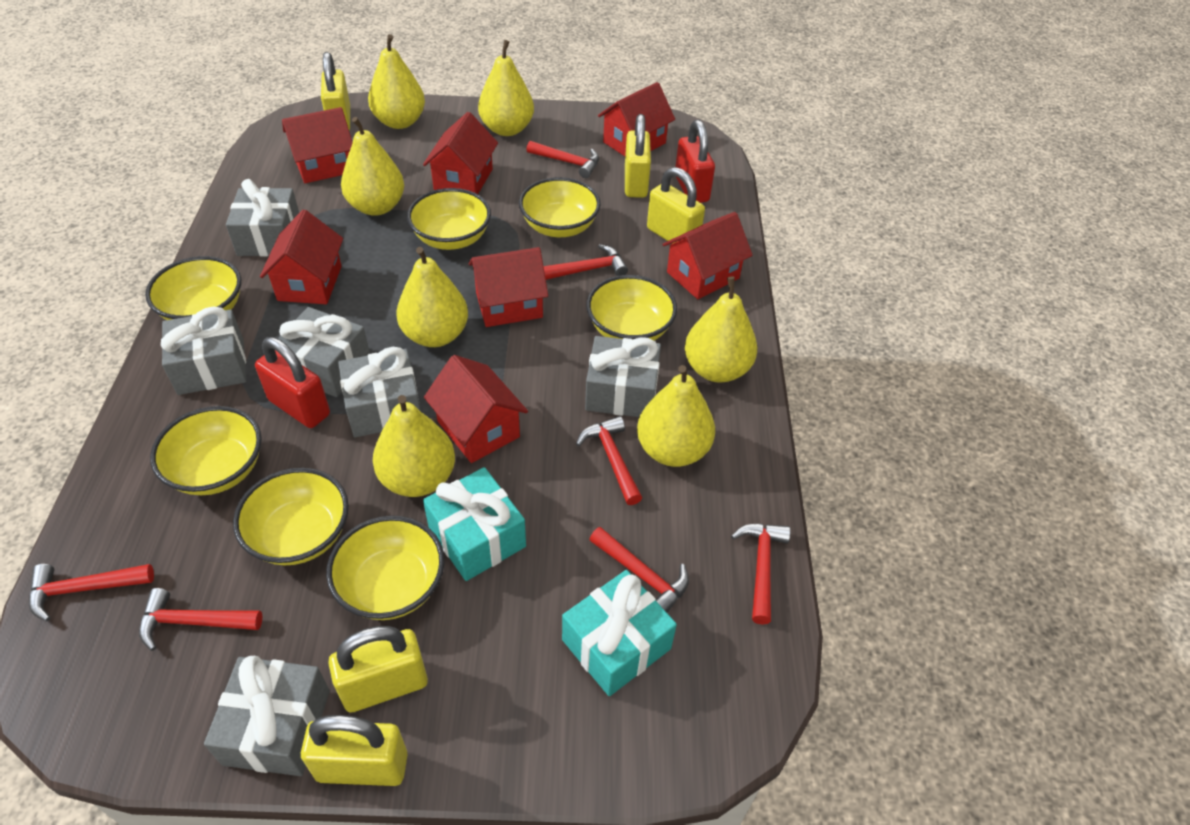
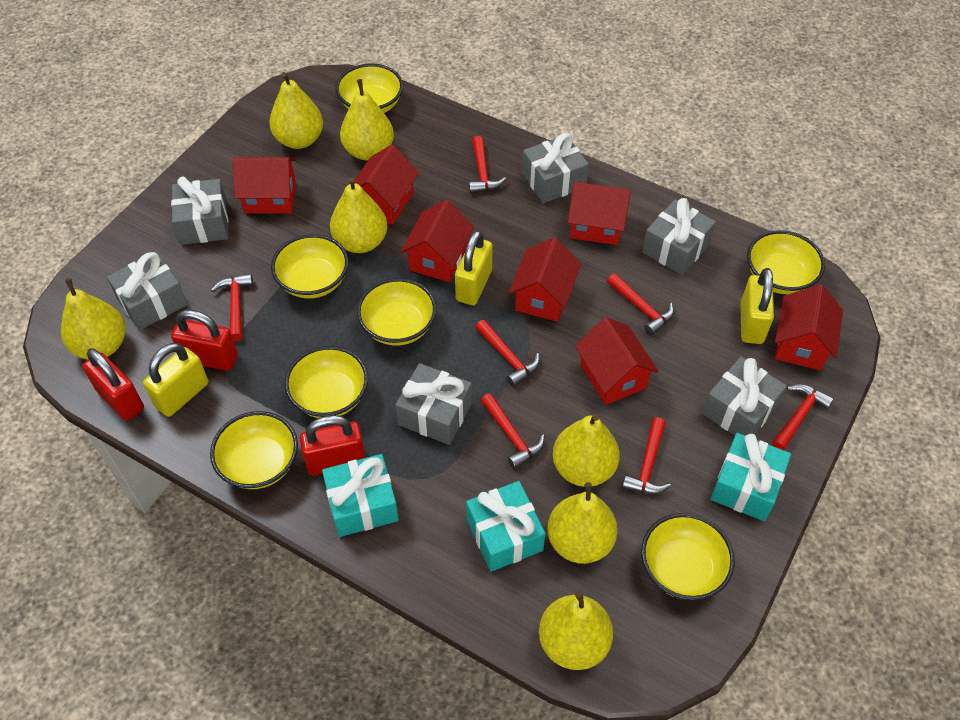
red padlock: [255,337,330,428] [675,120,715,203] = 2 -> [82,348,144,421] [171,310,238,371] [300,415,366,475] = 3
turquoise gift: [423,467,526,581] [562,570,677,696] = 2 -> [322,454,399,537] [466,481,546,572] [711,433,791,521] = 3
yellow padlock: [301,715,408,786] [321,52,350,130] [328,626,428,713] [625,114,651,198] [647,167,705,244] = 5 -> [143,343,209,417] [455,230,493,305] [740,268,774,344] = 3

